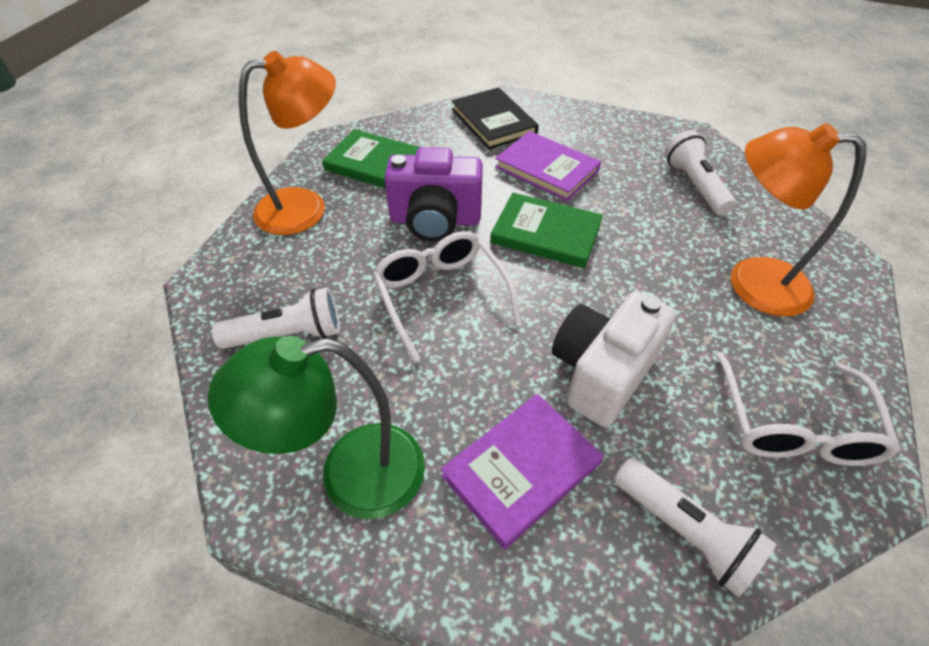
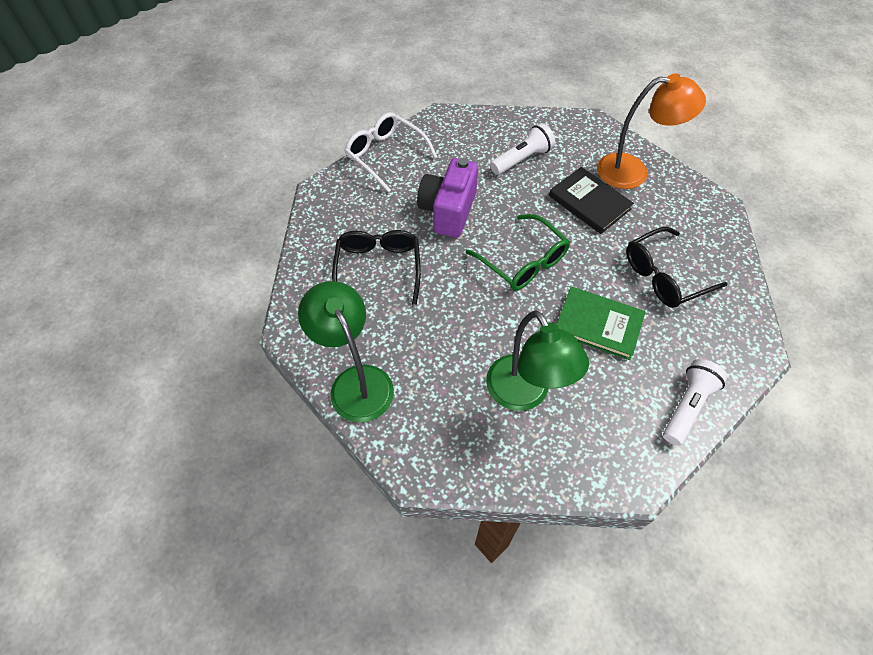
black glasses: none = 0 -> [332,230,421,305] [626,227,728,308] = 2
green book: [322,129,421,189] [490,193,603,268] = 2 -> [557,286,646,360] = 1
green glasses: none = 0 -> [466,214,570,291] = 1
green lamp: [208,336,425,519] = 1 -> [298,281,394,423] [486,310,589,411] = 2
orange lamp: [239,51,336,235] [731,123,866,317] = 2 -> [597,73,706,189] = 1
purple book: [441,394,603,549] [495,131,601,201] = 2 -> none = 0
white camera: [552,291,676,427] = 1 -> none = 0
white flashlight: [212,287,340,349] [614,458,777,597] [664,130,736,215] = 3 -> [490,123,555,175] [663,359,727,446] = 2
white glasses: [373,231,521,362] [716,352,901,466] = 2 -> [345,112,437,193] = 1

